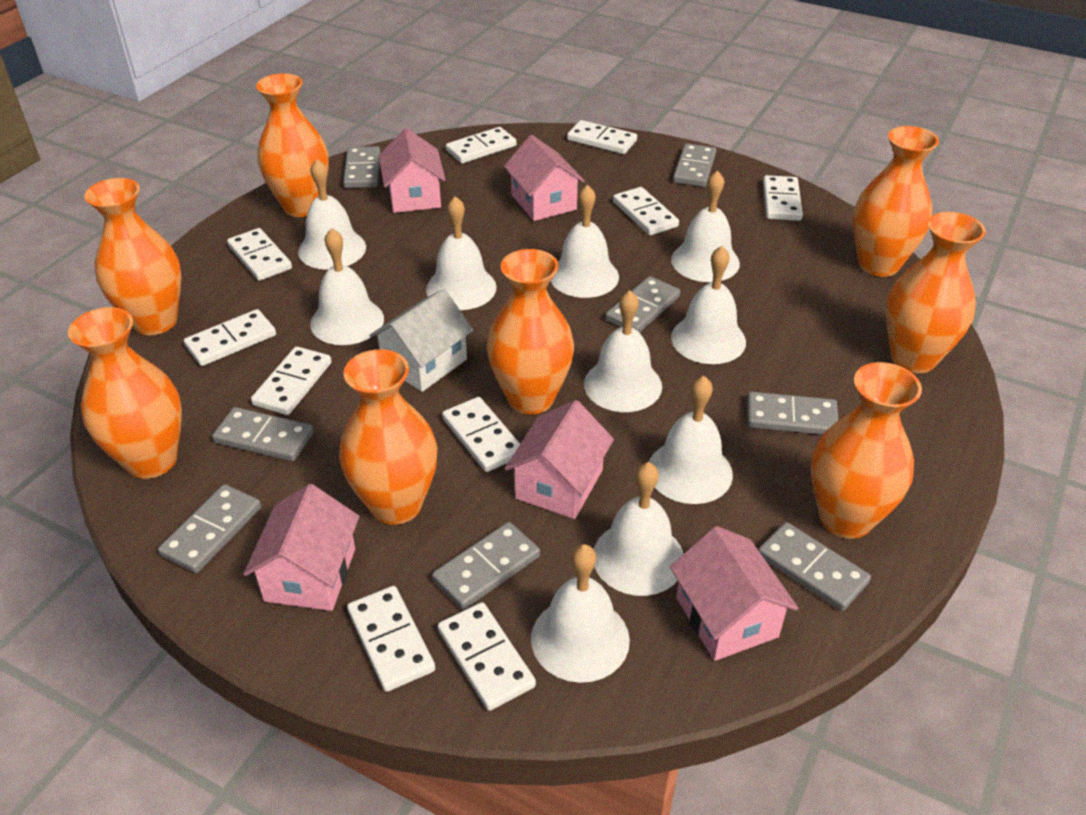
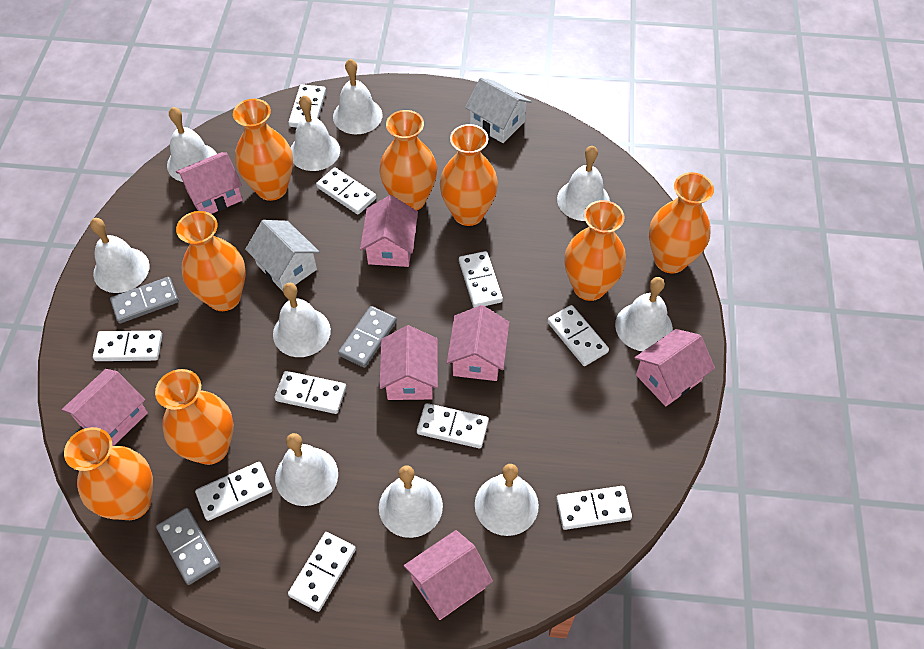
grey domino: [158,484,261,573] [212,407,314,461] [343,146,381,188] [432,522,540,610] [605,276,681,333] [673,144,716,187] [747,392,838,435] [758,522,871,611] = 8 -> [110,277,179,323] [156,508,220,585] [338,306,397,368] = 3
pink house: [244,484,359,611] [379,128,446,213] [504,135,585,221] [505,400,614,519] [670,526,798,661] = 5 -> [62,369,148,446] [176,152,243,214] [360,195,418,267] [379,325,438,400] [404,530,493,620] [447,305,509,381] [634,329,715,406] = 7
white house: [369,289,473,392] = 1 -> [245,220,319,291] [465,78,532,143] = 2

